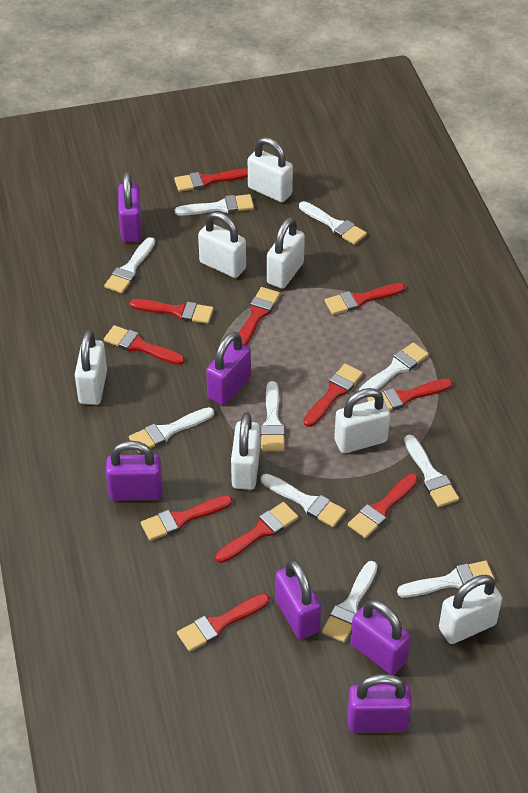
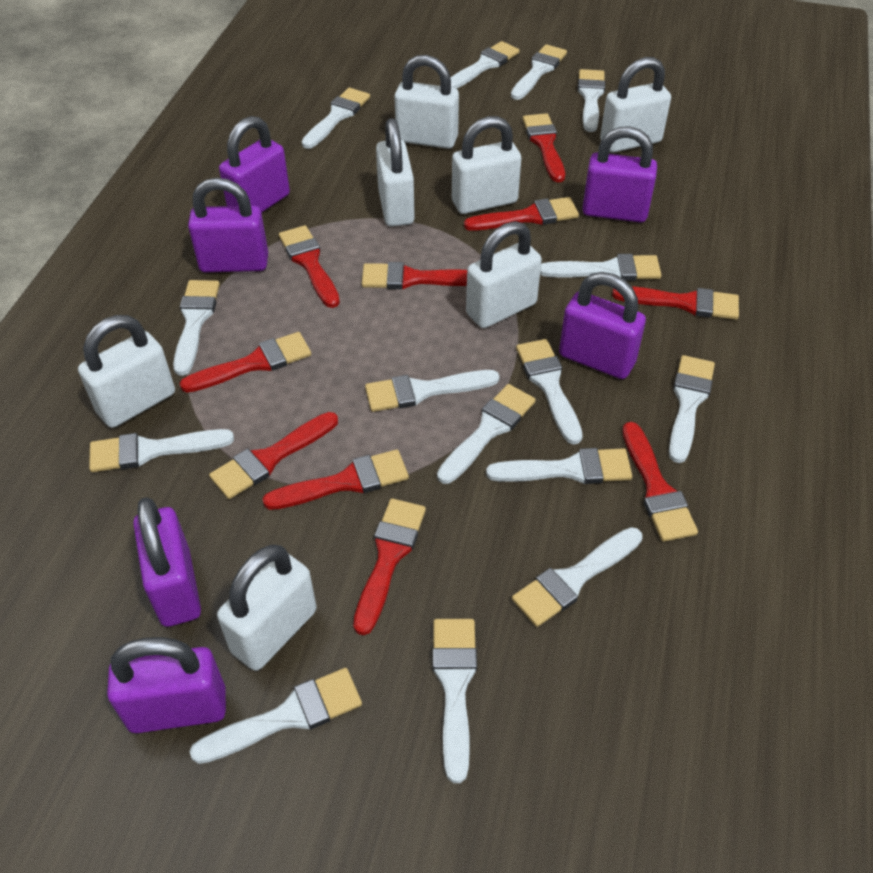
red brush: [104,325,185,365] [130,299,214,324] [141,495,233,541] [174,168,248,192] [177,593,270,652] [216,502,298,563] [239,287,280,345] [304,364,363,427] [325,283,405,315] [348,473,418,538] [367,378,452,411] = 11 -> [179,332,311,393] [209,412,338,499] [263,450,409,510] [279,225,340,308] [353,498,426,635] [362,262,467,289] [464,197,579,231] [523,113,565,182] [612,286,739,320] [622,422,698,542] = 10
white brush: [104,237,155,294] [129,407,214,453] [175,194,254,216] [261,381,285,451] [261,474,346,527] [299,201,367,245] [322,561,378,643] [359,342,429,391] [397,561,495,597] [404,435,459,507] = 10 -> [89,429,234,472] [173,280,220,375] [189,668,362,764] [302,88,370,149] [365,370,500,412] [433,619,477,783] [437,384,536,484] [450,41,520,89] [486,448,632,484] [511,44,567,100] [512,527,642,627] [516,339,583,445] [540,254,661,281] [578,69,605,132] [669,355,715,463] = 15

